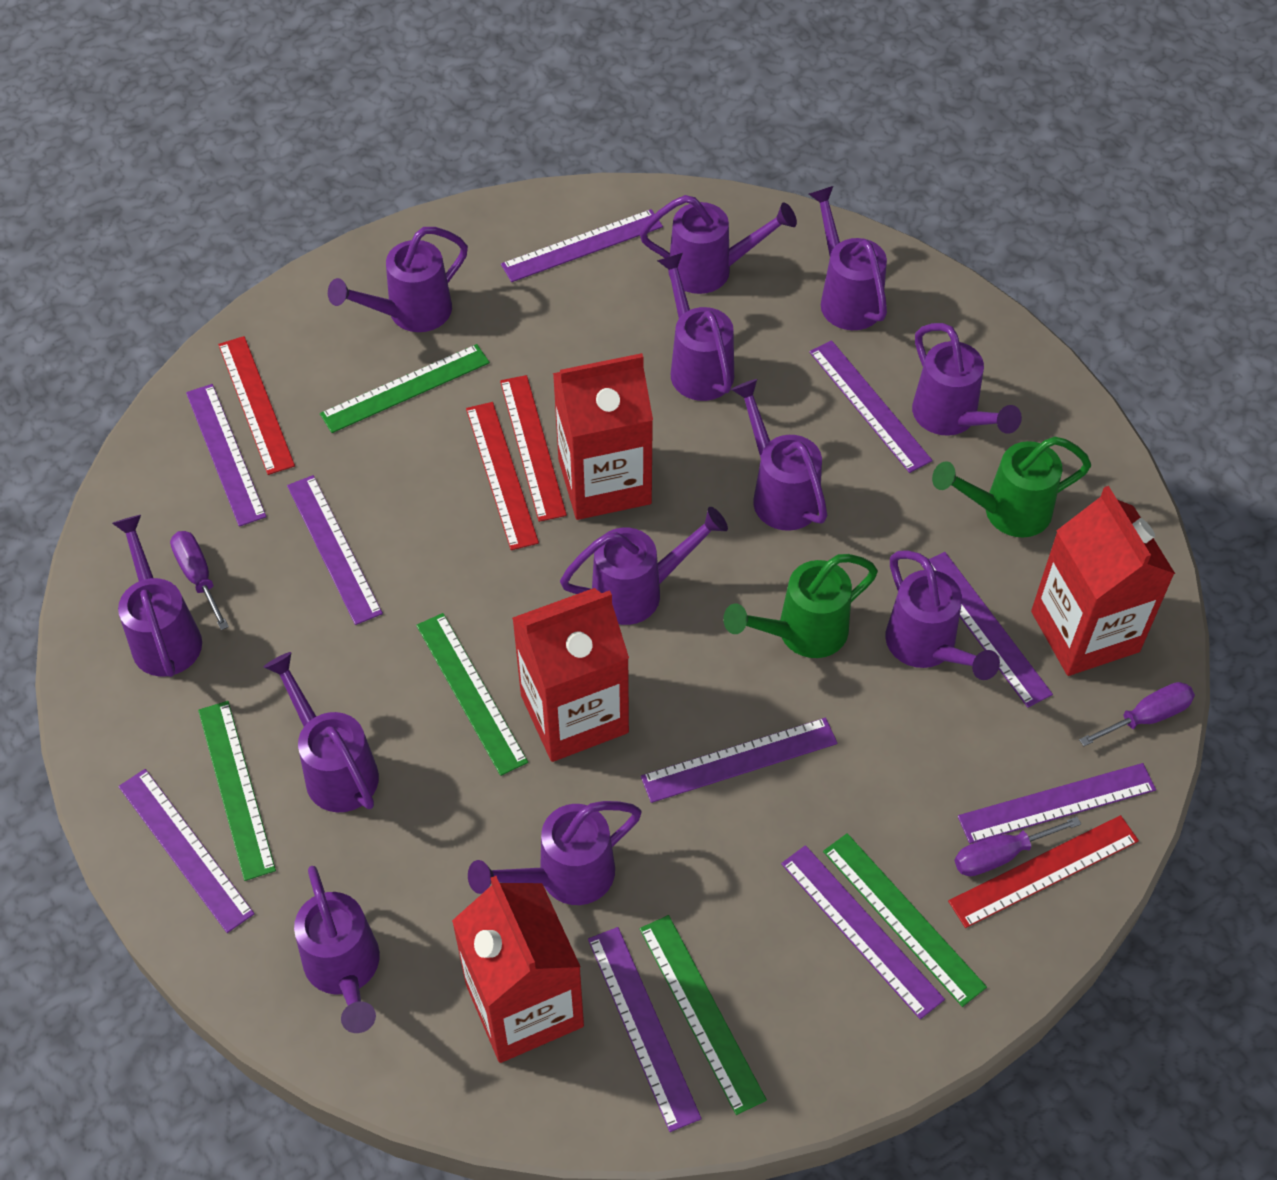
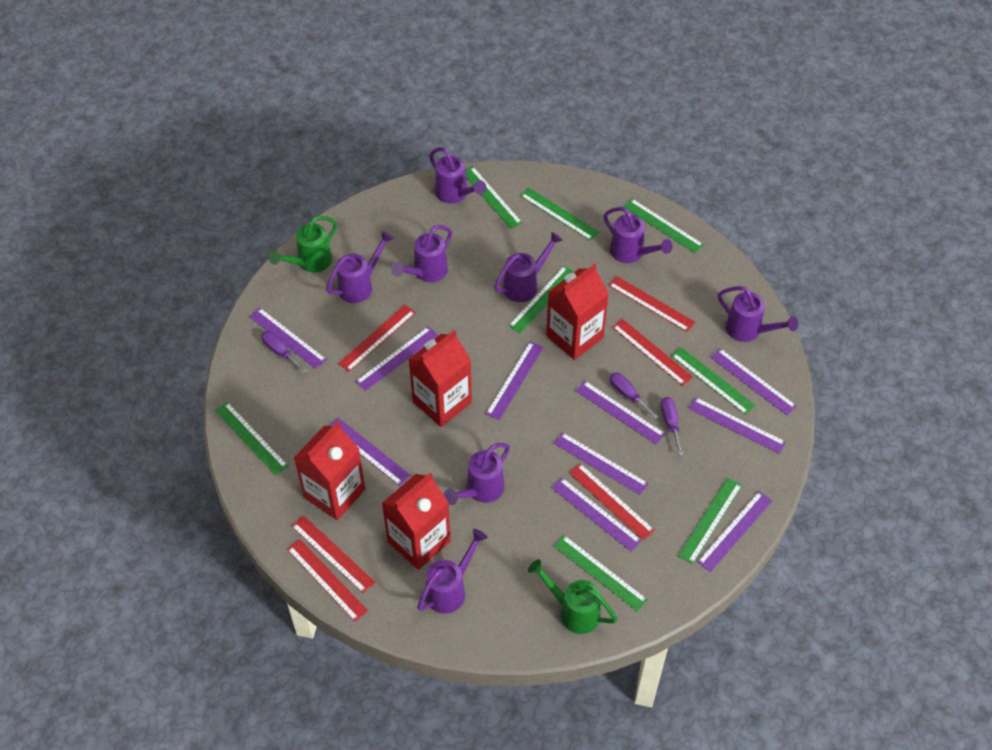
green ruler: [198,701,276,881] [320,344,490,433] [416,613,528,776] [640,915,767,1115] [823,833,987,1007] = 5 -> [215,402,288,475] [465,166,523,229] [508,266,574,333] [520,188,599,241] [554,535,648,612] [623,199,704,253] [671,347,756,415] [678,478,742,564] = 8
purple watering can: [112,515,202,677] [264,652,379,812] [294,866,380,1033] [328,227,468,332] [468,801,641,905] [560,507,728,625] [640,195,797,294] [657,253,734,401] [731,379,827,531] [809,186,887,330] [885,550,1000,680] [912,323,1022,436] = 12 -> [326,231,394,303] [391,225,452,282] [417,529,488,614] [429,147,486,204] [444,443,510,505] [494,232,563,302] [604,207,672,263] [718,286,798,342] = 8
red ruler: [218,336,295,475] [466,402,539,550] [500,375,567,522] [948,815,1139,928] = 4 -> [287,539,368,622] [291,515,375,593] [338,305,416,372] [569,463,655,540] [608,276,695,332] [612,319,693,386] = 6

